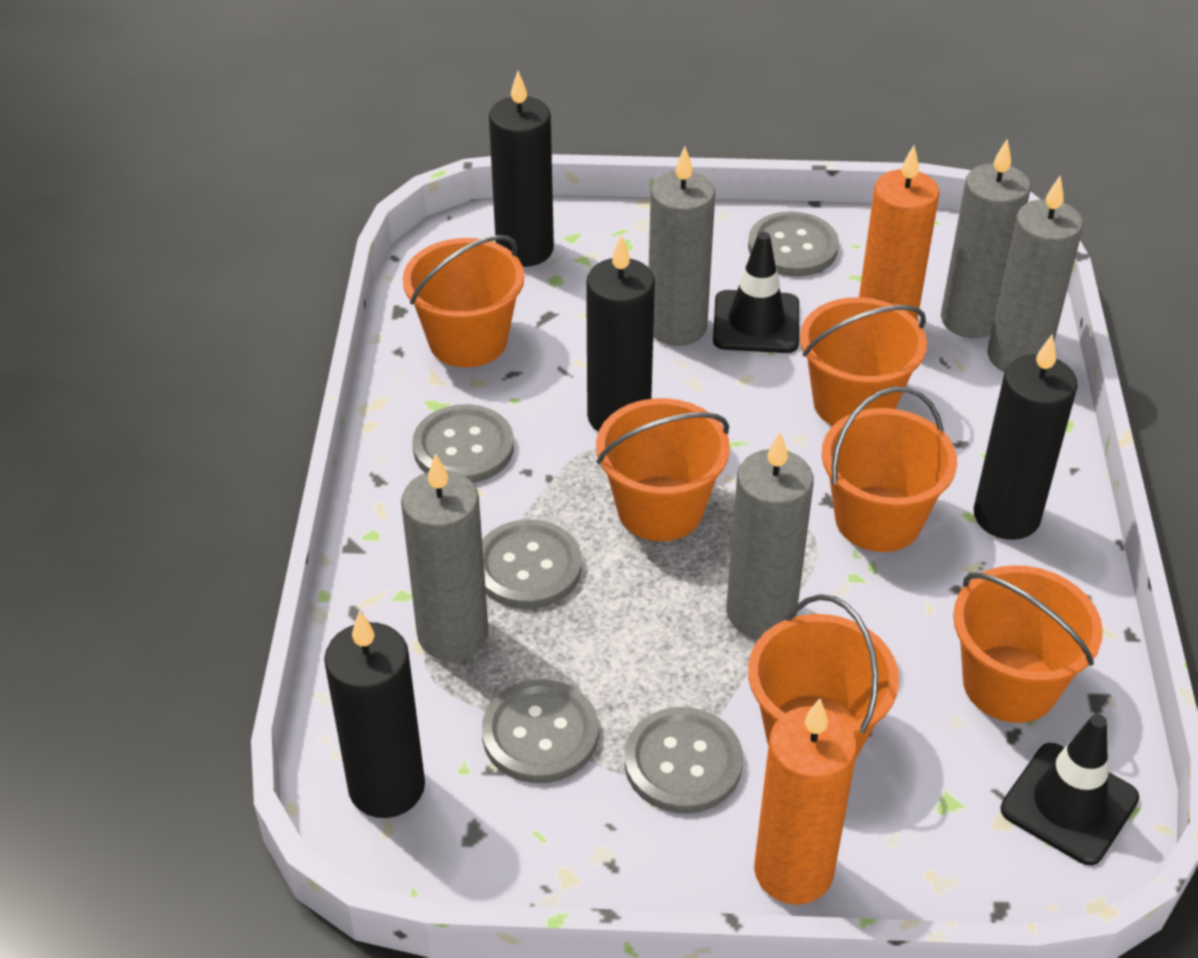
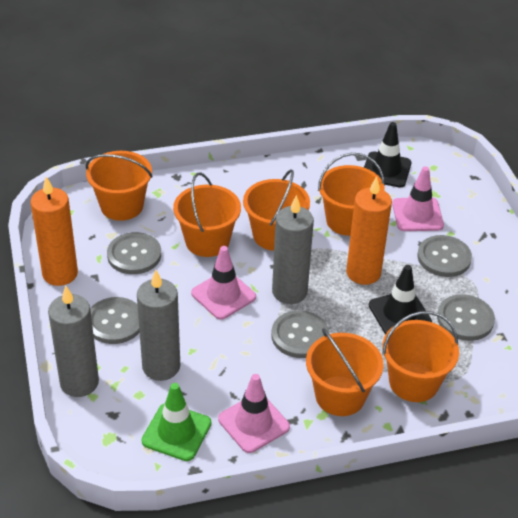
black candle: [324,611,425,818] [489,71,554,267] [586,235,655,432] [974,335,1078,540] = 4 -> none = 0
green traffic cone: none = 0 -> [141,383,211,461] = 1
grey candle: [401,453,488,661] [649,147,715,346] [726,432,814,638] [941,139,1031,338] [987,176,1083,372] = 5 -> [48,286,99,397] [137,270,180,381] [272,195,314,304] = 3
pink traffic cone: none = 0 -> [191,246,256,320] [218,374,290,453] [392,166,444,231] = 3

